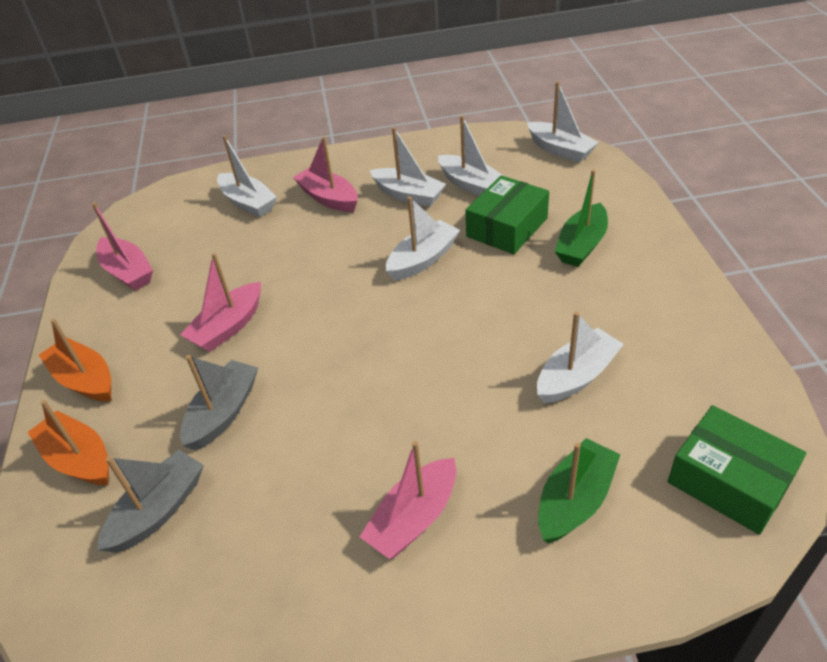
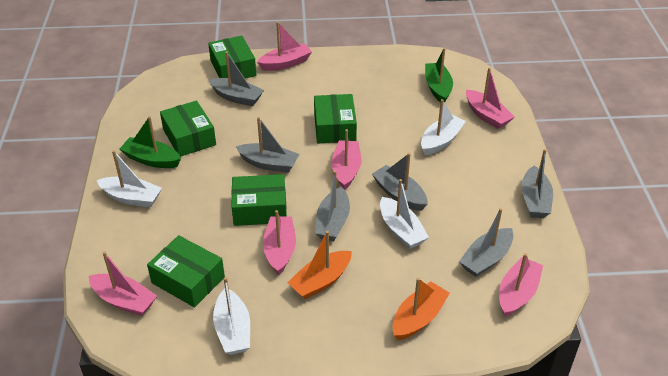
green box: [465,175,549,254] [668,405,806,535] = 2 -> [147,235,225,307] [160,101,216,157] [208,36,256,79] [231,174,287,226] [314,94,357,143] = 5
grey boat: [97,450,204,553] [180,355,258,451] = 2 -> [209,51,264,106] [236,117,299,173] [315,171,350,241] [372,153,428,211] [459,208,514,277] [521,149,553,218] = 6
pink boat: [92,202,153,291] [180,253,261,352] [293,136,358,212] [359,441,456,559] = 4 -> [89,251,157,316] [257,22,312,71] [263,210,296,275] [331,129,361,190] [466,67,515,129] [499,253,543,317] = 6
white boat: [217,135,277,217] [370,127,446,207] [386,196,460,281] [438,115,504,196] [527,81,599,163] [537,312,624,403] = 6 -> [96,150,162,208] [213,277,250,355] [380,179,429,249] [421,99,466,155] = 4

